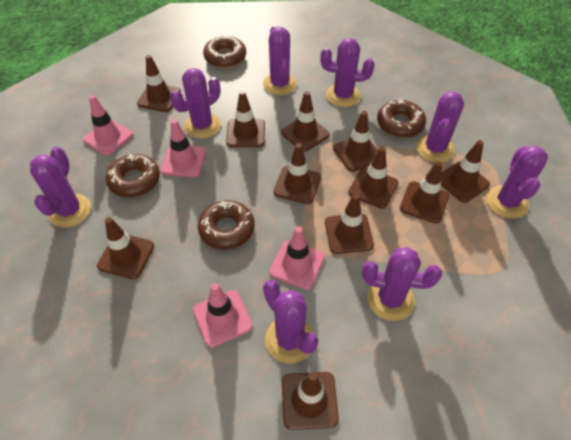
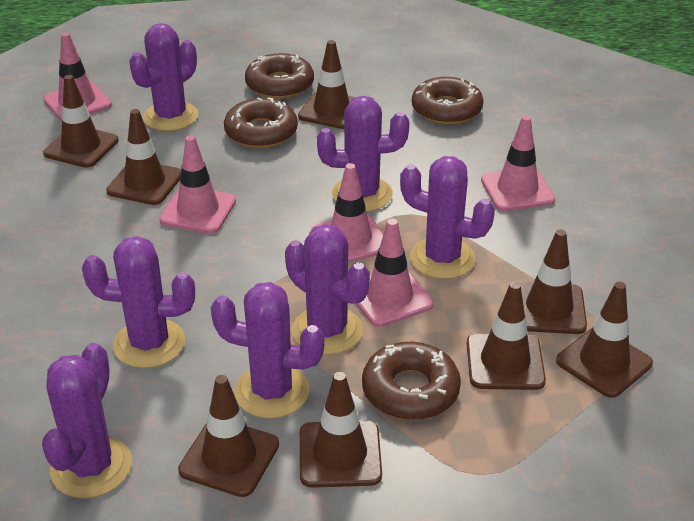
brown traffic cone: [97,217,154,279] [137,55,181,112] [226,91,265,147] [273,143,321,204] [281,91,330,152] [282,372,339,430] [325,194,374,254] [333,111,378,172] [348,147,399,209] [400,161,449,224] [441,140,490,203] = 11 -> [43,75,119,168] [106,109,181,205] [178,375,279,497] [298,40,355,129] [300,372,382,488] [467,282,546,390] [518,229,587,334] [556,282,653,398] = 8
pink traffic cone: [83,95,133,156] [161,119,206,178] [193,283,253,348] [269,226,325,290] = 4 -> [43,32,112,121] [159,135,236,233] [311,163,383,263] [356,219,434,327] [481,116,555,211] = 5
purple cactus: [30,146,91,228] [170,68,221,139] [263,25,297,95] [263,280,318,364] [320,38,374,107] [362,247,442,321] [416,92,464,163] [486,146,548,219] = 8 -> [42,343,132,498] [82,236,195,368] [129,23,198,131] [211,282,325,419] [285,224,370,355] [317,96,409,212] [400,156,495,279] = 7

